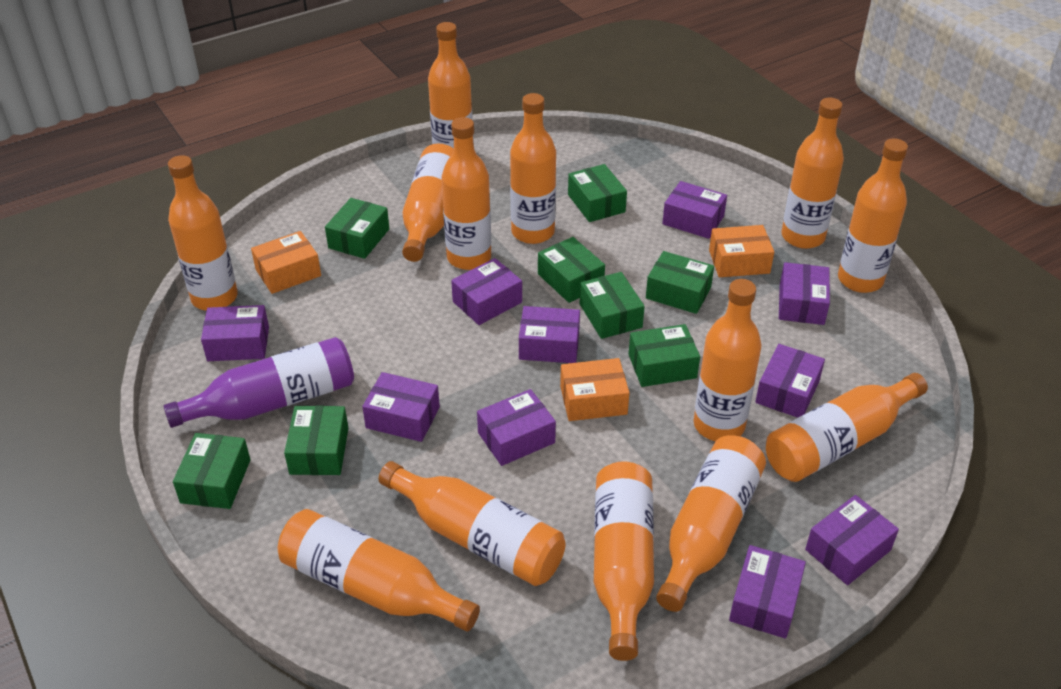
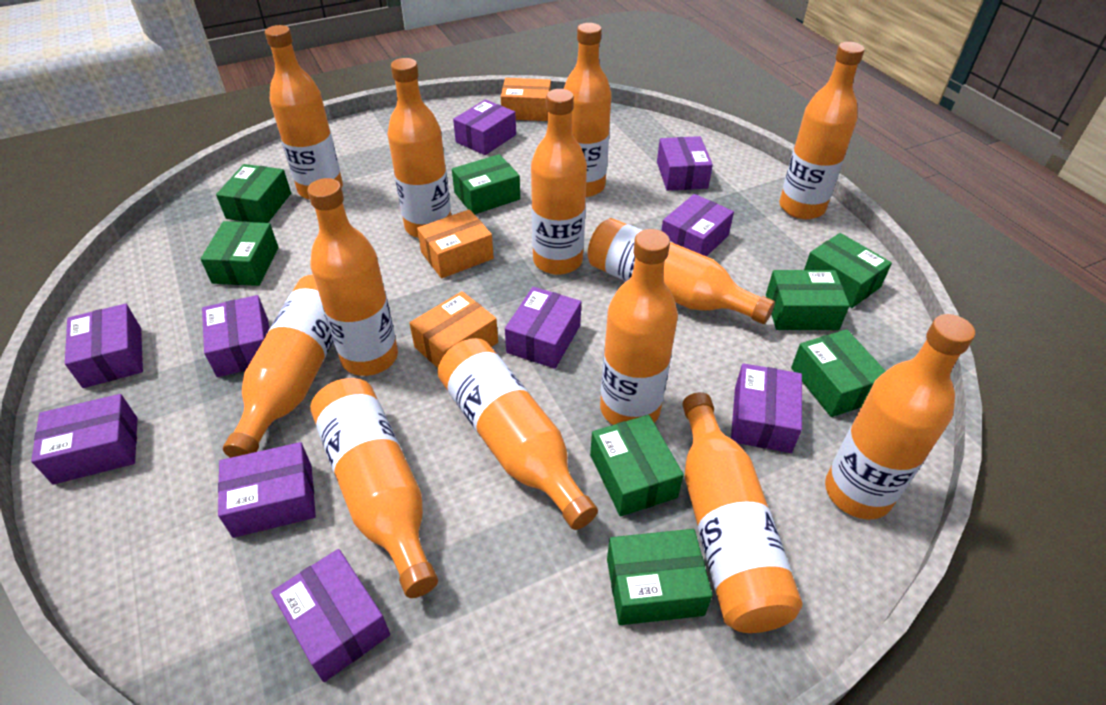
purple bottle: [163,337,354,428] = 1 -> none = 0

